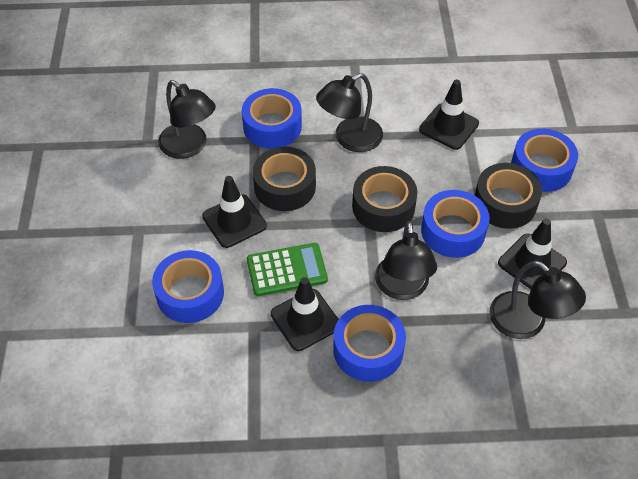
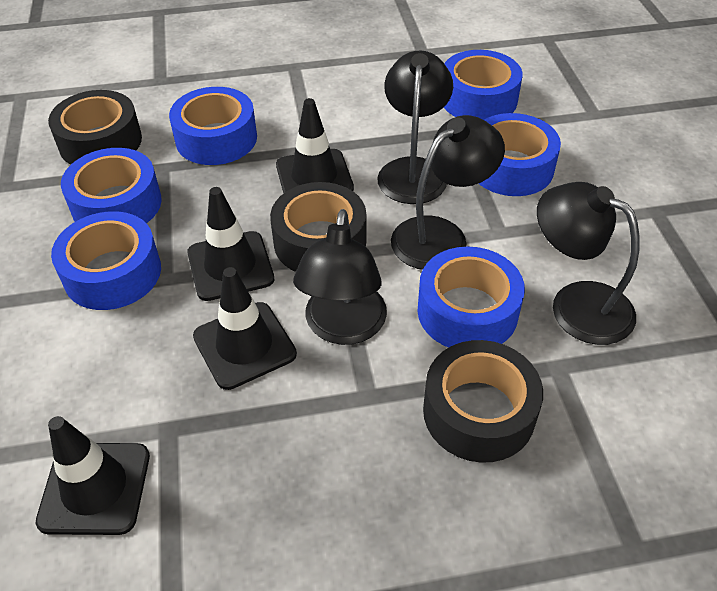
blue tape: [152,250,224,323] [242,88,302,149] [333,305,406,382] [421,190,490,258] [511,129,578,192] = 5 -> [51,211,161,310] [61,148,162,223] [169,87,257,165] [417,246,525,347] [444,50,522,120] [478,113,561,196] = 6
green calculator: [247,243,328,296] = 1 -> none = 0

